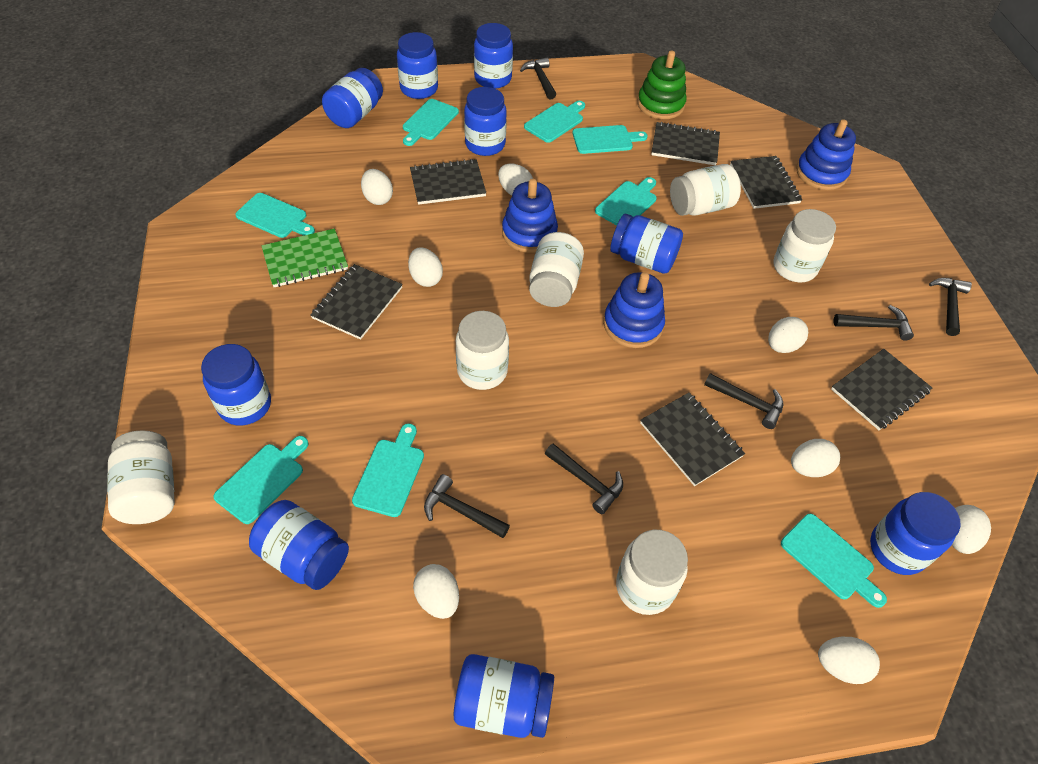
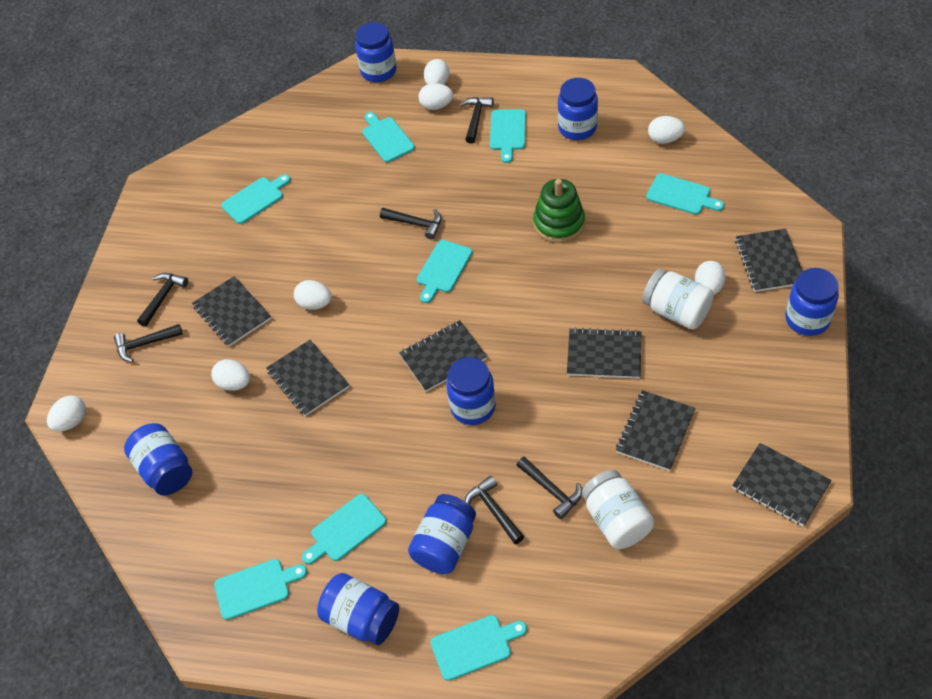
black notebook: [310,264,403,340] [410,159,486,205] [640,393,745,486] [651,122,720,165] [730,156,802,209] [831,349,932,430] = 6 -> [192,276,271,347] [266,340,349,416] [399,320,487,392] [567,328,641,379] [616,390,695,471] [732,443,831,527] [735,229,803,292] = 7
blue jar: [201,344,271,425] [249,500,349,590] [322,68,383,128] [397,32,438,99] [454,654,554,738] [464,87,507,156] [474,23,513,89] [610,214,683,274] [870,492,961,575] = 9 -> [124,423,192,496] [317,573,399,645] [355,22,396,82] [408,494,476,574] [446,357,496,425] [558,78,598,140] [785,268,839,336] = 7
blue stacking toy: [502,179,558,253] [603,272,665,348] [796,119,856,190] = 3 -> none = 0
green notebook: [261,229,348,287] = 1 -> none = 0
white egg: [361,169,393,205] [408,247,443,287] [413,564,459,619] [498,164,533,195] [768,317,808,353] [791,439,840,477] [818,637,880,684] [952,505,991,554] = 8 -> [47,396,86,431] [211,359,250,391] [294,280,332,310] [419,83,453,110] [424,59,450,85] [648,116,685,144] [695,261,726,295] = 7
white jar: [107,430,175,524] [456,311,509,390] [529,232,584,307] [616,530,688,615] [670,164,741,216] [773,209,836,282] = 6 -> [582,470,654,549] [642,269,714,329] = 2

